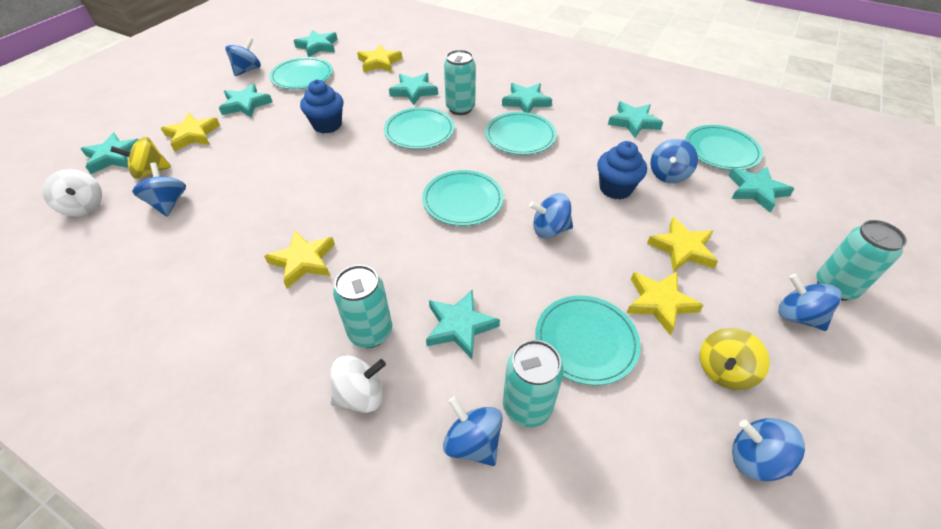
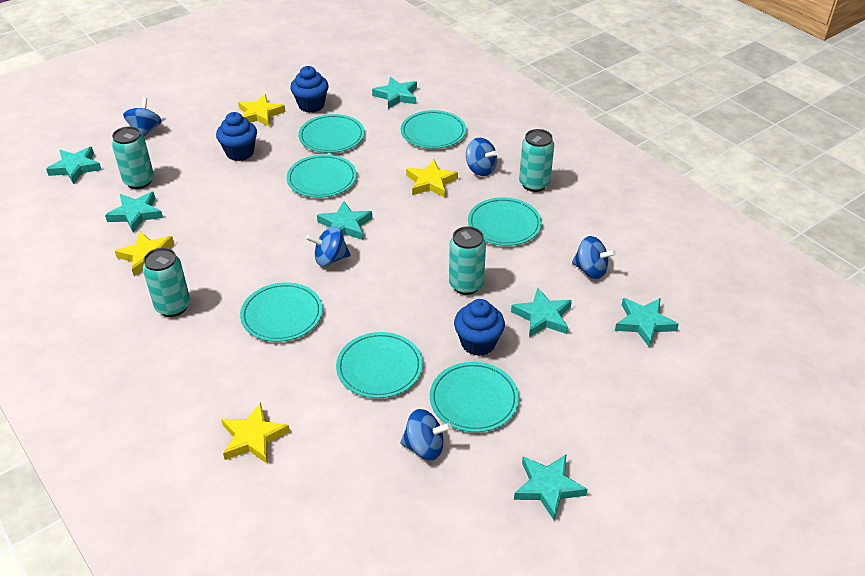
blue cupcake: [300,80,344,133] [597,141,647,199] = 2 -> [216,112,257,161] [290,66,329,113] [454,299,505,356] = 3
blue spinning top: [132,163,186,216] [225,38,261,76] [443,396,503,466] [529,193,573,238] [650,139,698,183] [732,418,805,482] [778,274,842,331] = 7 -> [123,97,161,136] [306,226,351,266] [400,409,452,460] [466,138,498,176] [572,236,616,279] = 5
turquoise plate: [269,57,333,89] [384,107,454,149] [422,170,504,226] [485,112,557,155] [535,296,641,385] [685,125,763,170] = 6 -> [240,282,323,342] [287,154,357,198] [298,114,365,153] [336,332,423,398] [401,110,466,149] [430,362,519,432] [468,197,542,246] = 7
turquoise star: [81,133,139,174] [219,84,273,118] [294,30,338,57] [389,73,438,105] [426,290,500,359] [502,83,552,113] [608,101,663,138] [728,167,794,213] = 8 -> [46,147,102,184] [105,192,163,232] [317,201,372,240] [372,77,417,109] [511,287,572,337] [514,455,588,520] [615,298,679,348] = 7
white spinning top: [43,169,102,216] [330,355,386,413] = 2 -> none = 0
yellow spinning top: [111,137,171,179] [700,328,770,390] = 2 -> none = 0
yellow star: [161,113,220,152] [264,231,335,288] [357,44,402,72] [627,272,704,335] [647,217,718,272] = 5 -> [115,232,174,276] [221,403,290,464] [238,94,286,127] [406,160,458,197] = 4

